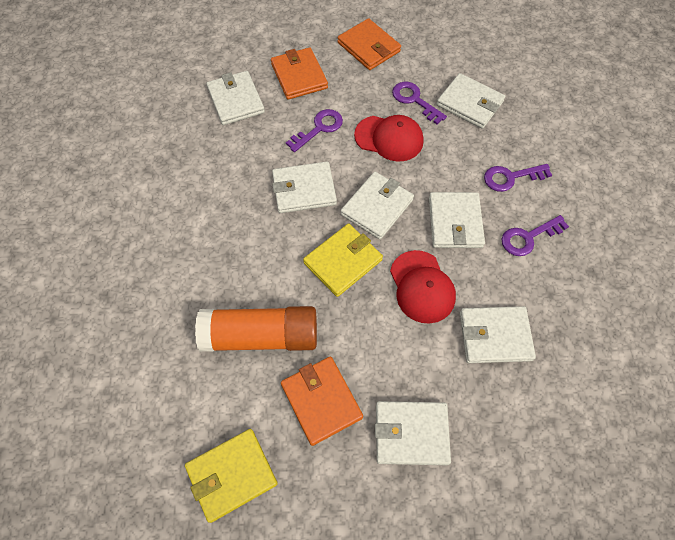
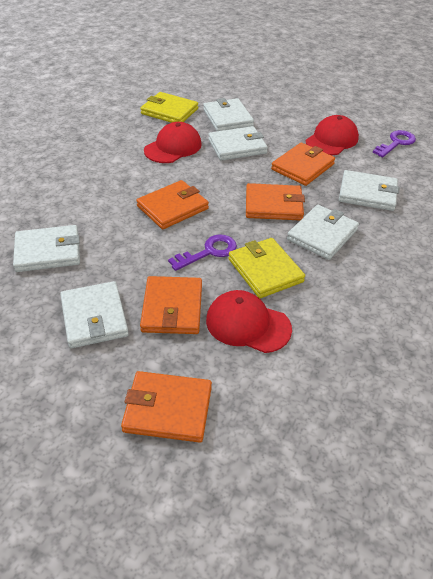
orange glue stick: [195,306,317,352] = 1 -> none = 0
orange wallet: [271,47,328,100] [281,356,363,446] [338,18,401,70] = 3 -> [121,371,212,443] [136,180,209,229] [140,276,202,334] [246,183,305,220] [271,143,335,186] = 5
purple key: [286,109,343,152] [392,82,447,124] [484,164,552,192] [502,215,569,256] = 4 -> [168,235,237,271] [372,130,416,157] = 2
red cap: [354,115,423,162] [390,250,456,324] = 2 -> [144,122,202,163] [206,290,292,353] [306,115,359,155] = 3
white wallet: [207,71,265,125] [272,162,337,213] [341,172,414,240] [375,401,451,465] [429,192,485,248] [437,73,505,129] [460,306,536,363] = 7 -> [13,225,80,272] [60,281,129,348] [203,98,254,131] [208,126,268,161] [287,205,359,260] [339,170,400,211] = 6

